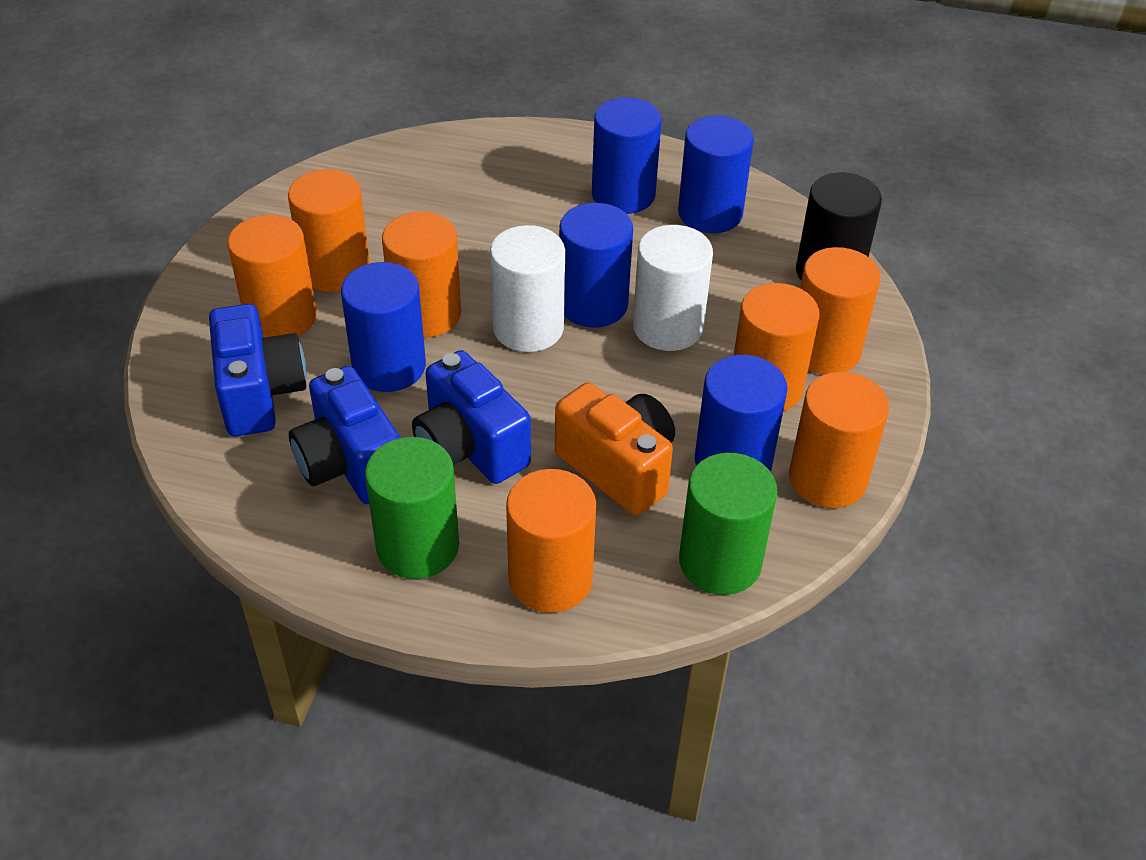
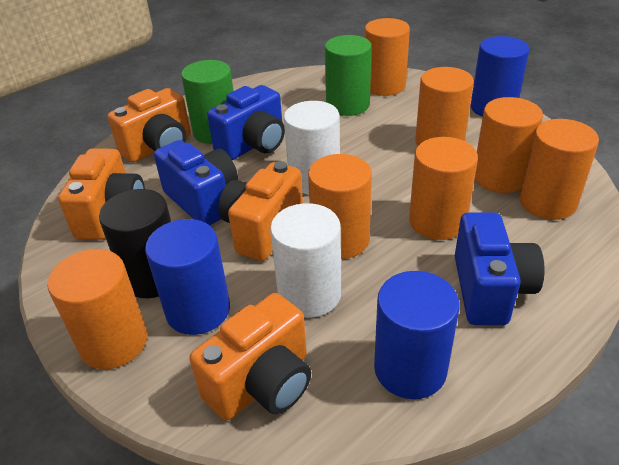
blue cylinder: [341,262,426,392] [559,203,633,328] [592,97,662,214] [678,116,754,233] [695,355,787,472] = 5 -> [145,219,230,335] [374,271,460,399] [471,36,529,117] = 3
orange camera: [555,383,675,516] = 1 -> [58,148,145,240] [107,88,191,162] [189,293,311,420] [218,161,303,261] = 4

